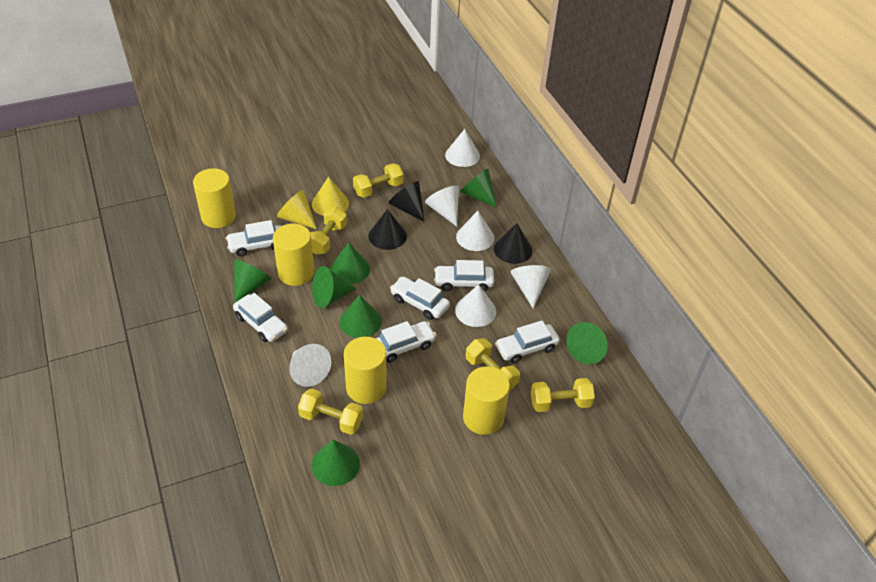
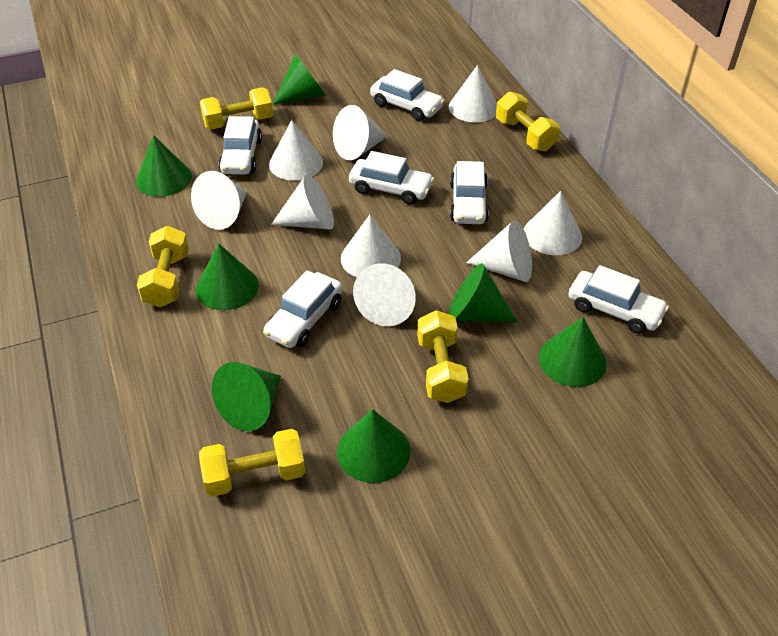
black cone: [368,209,407,250] [389,181,425,222] [494,223,532,264] = 3 -> none = 0
white cone: [289,344,331,387] [425,186,459,227] [445,129,480,167] [455,284,496,327] [456,211,494,251] [511,265,551,308] = 6 -> [191,171,247,230] [269,120,323,180] [271,175,334,230] [333,105,387,160] [341,215,401,277] [353,263,416,326] [449,65,497,122] [466,220,532,282] [524,191,582,255] = 9
yellow cone: [277,190,317,229] [312,177,349,216] = 2 -> none = 0
yellow cylinder: [193,168,236,228] [273,224,314,286] [344,337,387,404] [463,366,510,435] = 4 -> none = 0

